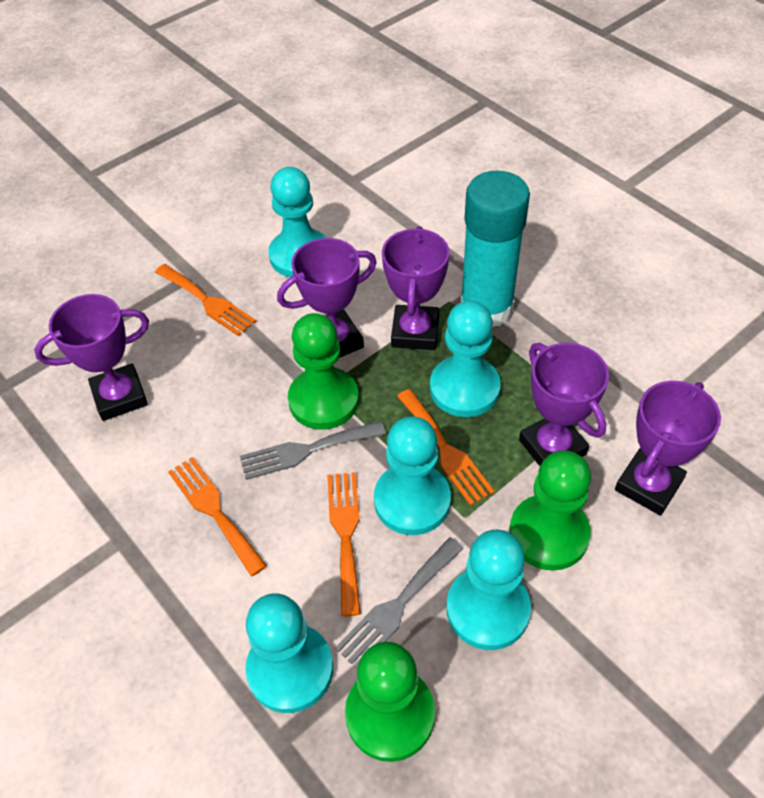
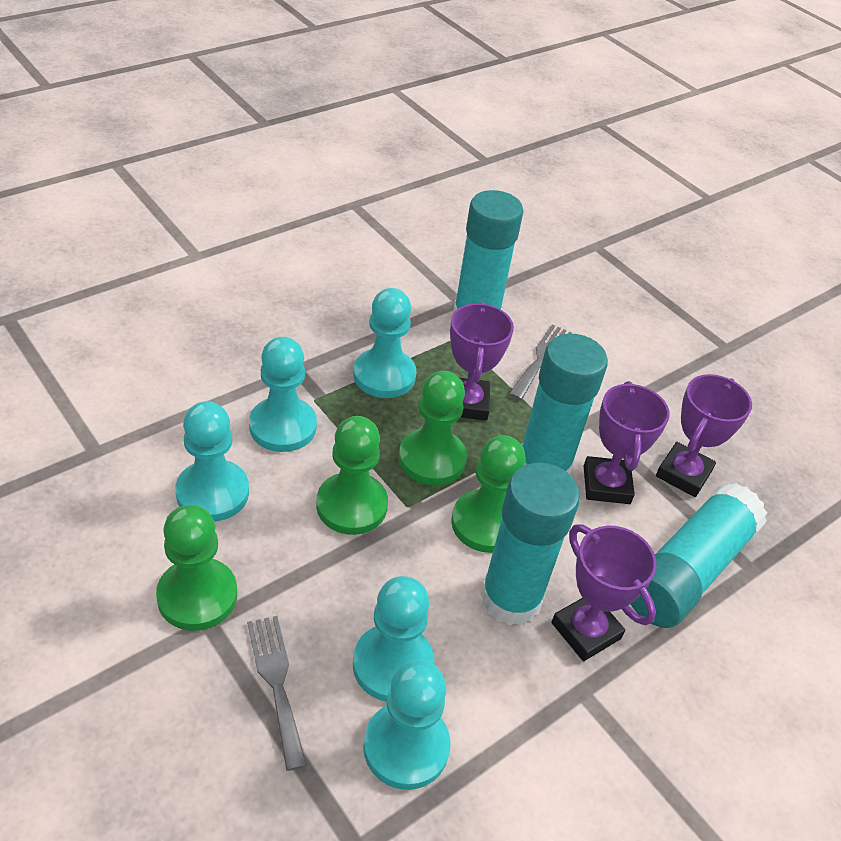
green pawn: [288,313,359,430] [345,642,435,762] [509,450,591,571] = 3 -> [156,505,237,631] [316,416,388,535] [399,371,467,485] [451,435,526,553] = 4
orange fork: [155,264,256,336] [168,457,267,576] [327,472,361,616] [397,389,495,506] = 4 -> none = 0
purple trophy: [34,294,149,421] [277,238,377,358] [382,226,450,350] [519,343,609,466] [615,381,721,516] = 5 -> [450,302,514,421] [552,524,657,661] [584,381,670,504] [656,374,752,497] = 4
turquoise glue stick: [460,170,530,327] = 1 -> [453,190,524,313] [480,462,580,626] [522,334,608,474] [631,483,767,628] = 4

